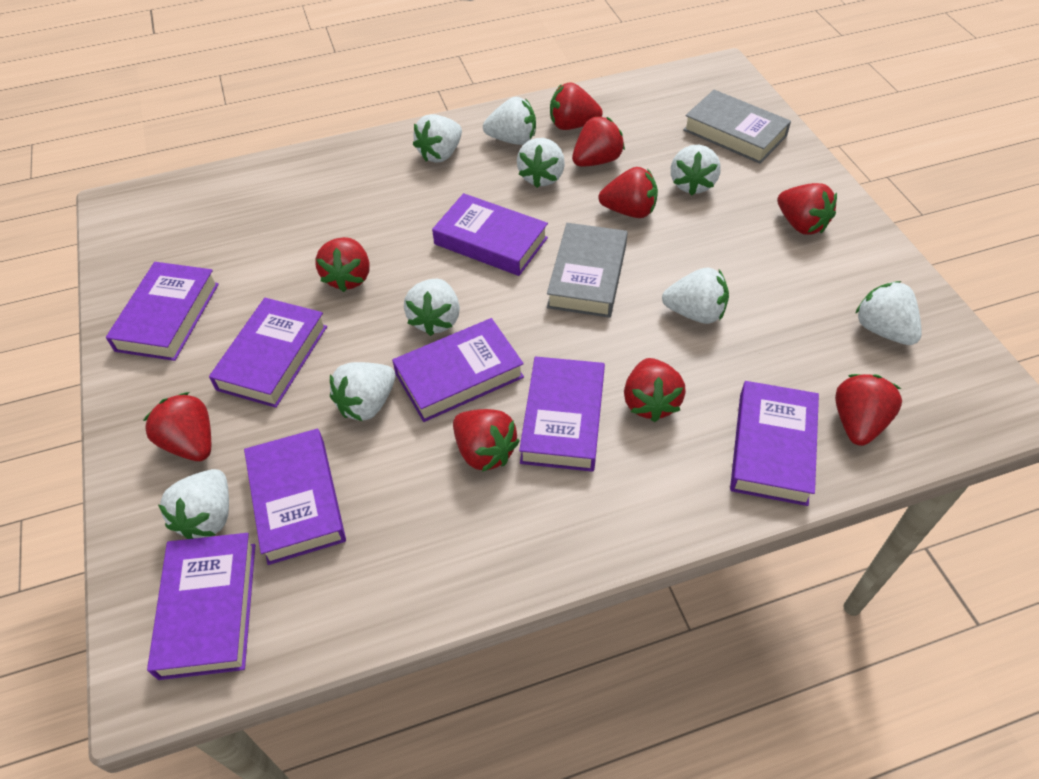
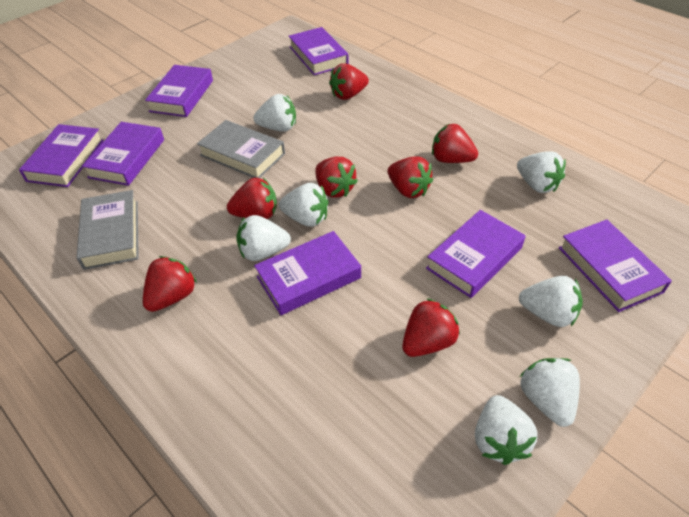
purple book: [106,262,219,361] [147,533,255,680] [209,298,327,408] [244,429,346,565] [392,318,524,422] [432,193,548,276] [519,356,605,472] [730,381,819,506] = 8 -> [19,124,104,187] [82,122,164,186] [145,65,213,117] [254,231,361,315] [289,27,349,75] [426,210,526,298] [559,220,672,312] = 7
red strawberry: [143,392,211,461] [316,237,370,292] [453,409,519,472] [550,82,603,130] [572,116,625,167] [599,167,658,218] [624,358,686,422] [777,183,837,235] [835,374,902,446] = 9 -> [143,256,197,312] [227,178,277,219] [315,156,358,198] [329,63,369,100] [388,156,433,198] [402,298,460,357] [432,124,478,163] = 7
white strawberry: [158,469,229,539] [330,362,395,421] [404,279,460,336] [413,114,462,163] [483,97,536,145] [517,138,565,188] [662,268,729,324] [671,145,721,195] [855,281,922,345] = 9 -> [236,215,291,261] [253,94,296,132] [279,183,328,227] [475,395,537,465] [517,151,566,193] [519,276,583,327] [520,358,580,427] = 7

